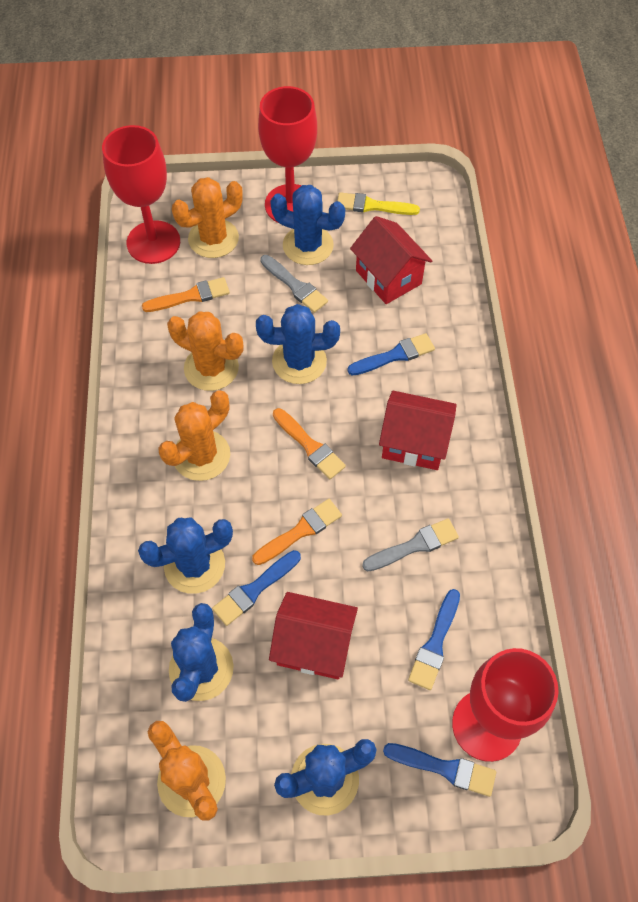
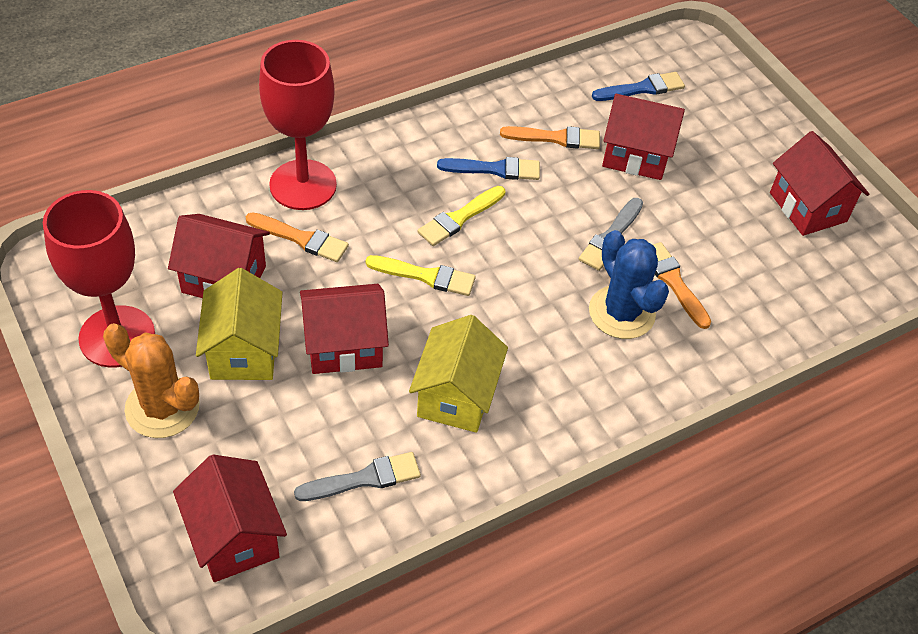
blue brush: [212,550,301,626] [347,333,435,376] [383,743,496,797] [408,589,460,690] = 4 -> [437,157,540,180] [592,72,685,101] = 2
blue cactus: [138,518,233,594] [169,603,234,702] [256,304,340,384] [270,185,345,265] [274,739,376,816] = 5 -> [589,230,669,339] = 1
orange cactus: [147,721,226,821] [158,390,230,481] [167,311,244,391] [172,177,243,258] = 4 -> [103,323,200,438] = 1
red goblet: [102,125,180,264] [258,86,317,223] [452,648,559,762] = 3 -> [43,190,155,368] [259,40,337,210] = 2
red house: [269,592,358,679] [350,216,432,304] [379,391,456,470] = 3 -> [168,214,270,298] [173,455,287,582] [300,284,389,374] [602,94,685,180] [770,131,869,236] = 5
yellow brush: [337,192,420,215] = 1 -> [366,255,476,296] [418,186,505,246] = 2
yellow house: none = 0 -> [196,268,283,380] [409,315,508,433] = 2

